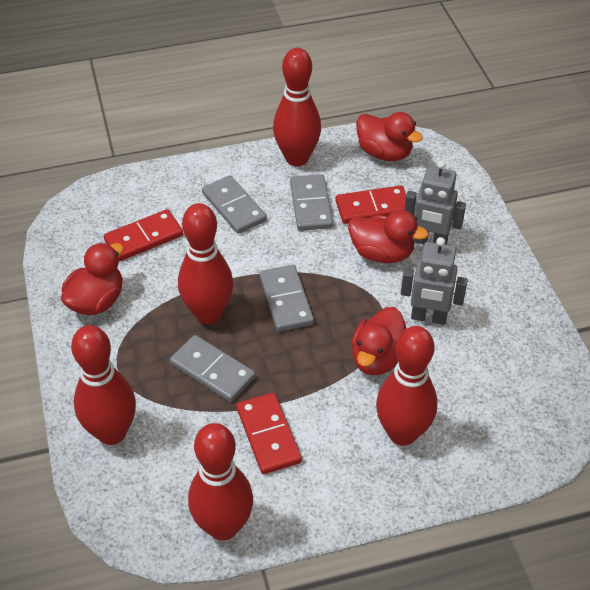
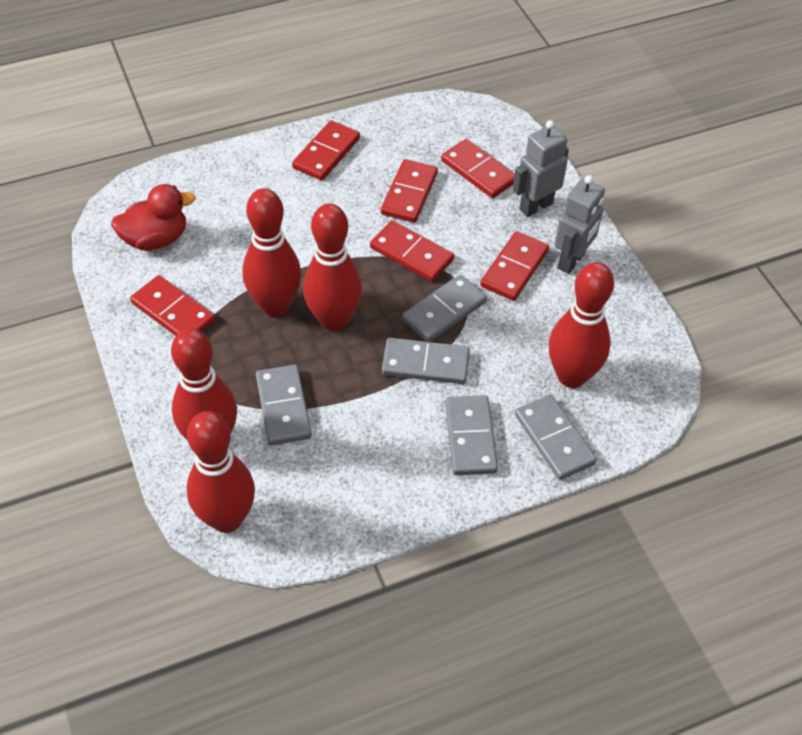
grey domino: [170,335,256,402] [202,175,267,234] [260,265,314,332] [290,174,333,231] = 4 -> [256,365,312,445] [382,338,470,384] [402,275,487,342] [445,395,498,475] [515,395,597,480] = 5
red domino: [104,209,183,261] [236,392,302,474] [335,185,406,224] = 3 -> [130,275,215,336] [292,120,360,181] [370,220,454,282] [381,159,438,223] [441,139,515,198] [480,231,549,301] = 6
red duck: [61,243,124,315] [348,210,429,263] [351,307,406,375] [356,112,423,161] = 4 -> [111,184,196,251] = 1

